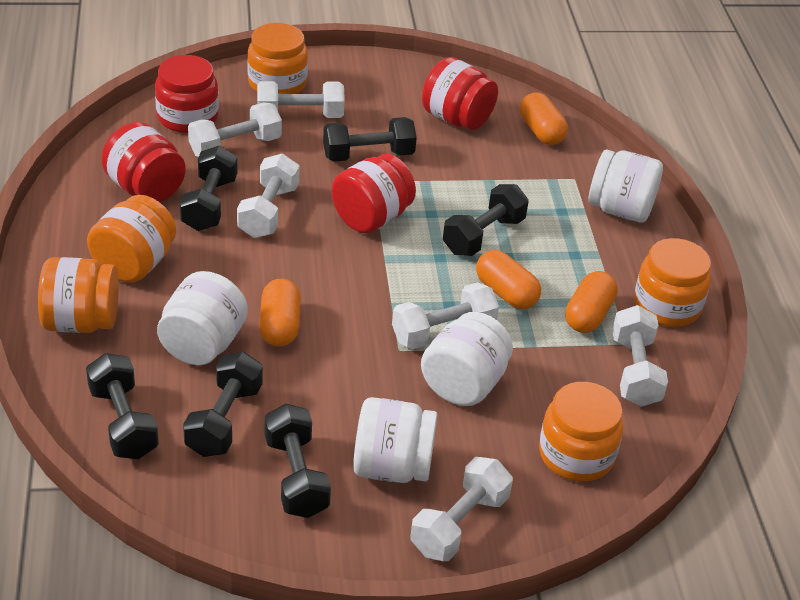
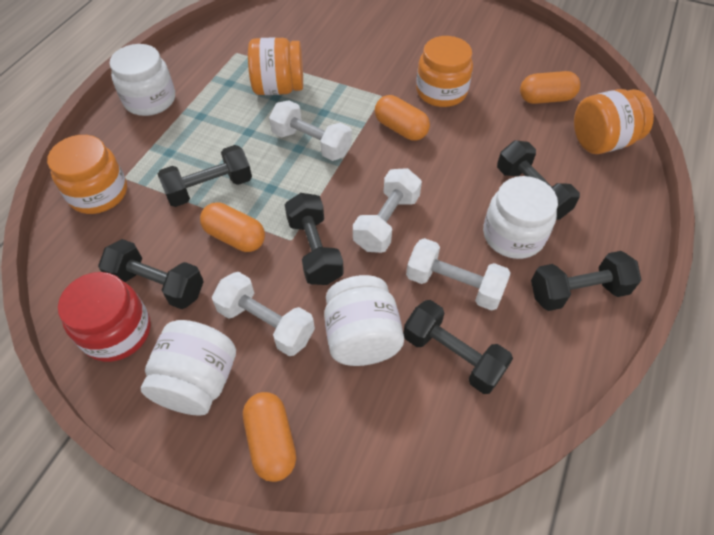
orange jar: [38,257,119,333] [87,195,176,282] [247,23,308,94] [539,382,623,482] [634,238,711,327] = 5 -> [47,135,127,214] [248,37,303,95] [416,36,473,107] [574,89,654,154] = 4
red jar: [101,122,186,202] [155,55,219,133] [332,154,416,234] [422,57,498,130] = 4 -> [58,272,151,362] = 1
white dumbbell: [188,102,282,157] [237,154,300,238] [257,81,345,118] [392,282,499,349] [410,457,513,561] [612,305,668,407] = 6 -> [212,272,315,356] [269,100,352,161] [353,168,422,253] [406,238,511,311] = 4

